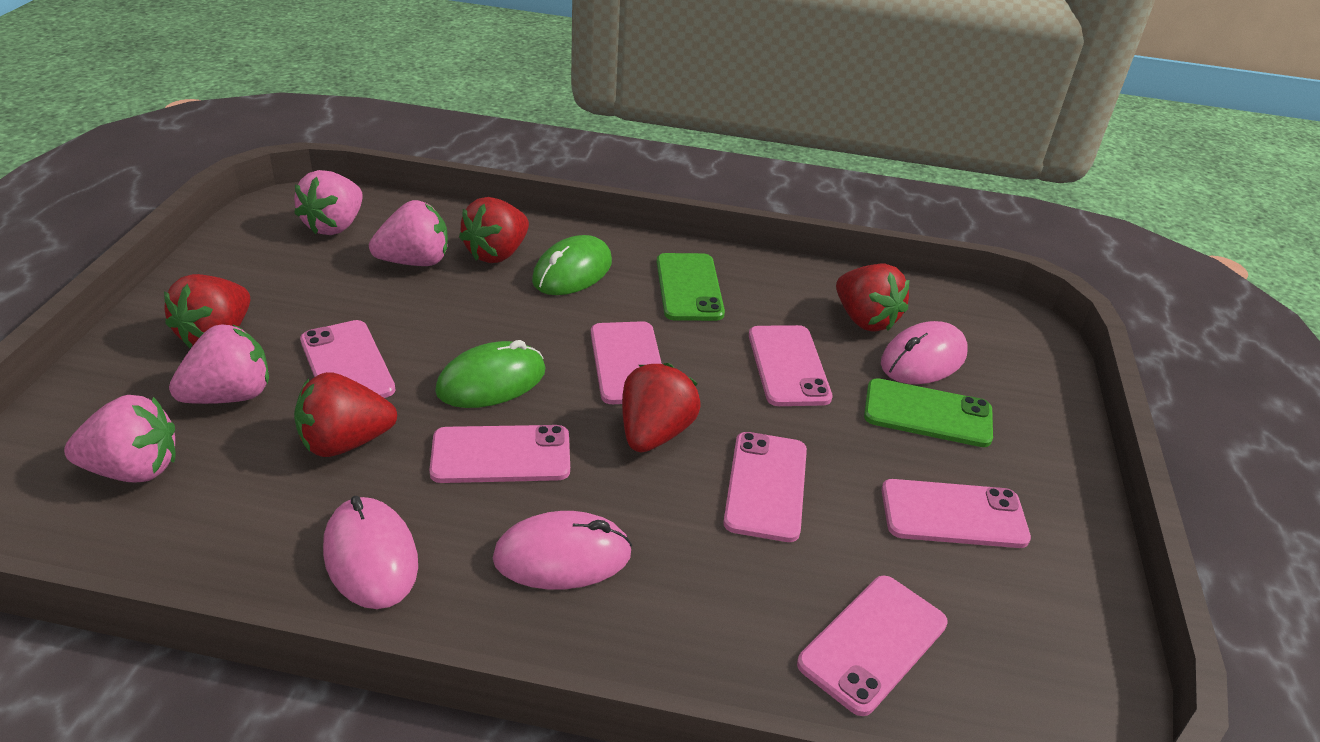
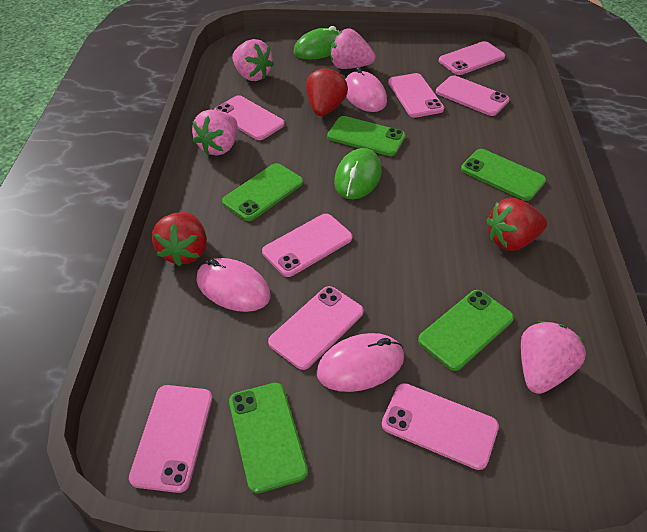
green phone: [657,253,725,321] [864,378,993,447] = 2 -> [222,163,303,221] [229,383,308,494] [327,116,406,156] [418,290,514,371] [461,149,546,201] = 5
pink phone: [300,320,396,398] [429,425,570,483] [591,321,662,404] [723,432,807,542] [749,325,832,406] [797,576,948,716] [881,479,1031,548] = 7 -> [129,385,212,493] [214,95,285,140] [262,214,352,277] [268,286,364,370] [382,383,499,470] [388,73,444,118] [436,75,509,116] [439,41,505,75] = 8
red strawberry: [164,274,250,348] [294,372,397,457] [459,197,529,263] [622,363,701,452] [836,264,909,332] = 5 -> [152,212,207,267] [306,67,348,116] [487,198,547,251] = 3

